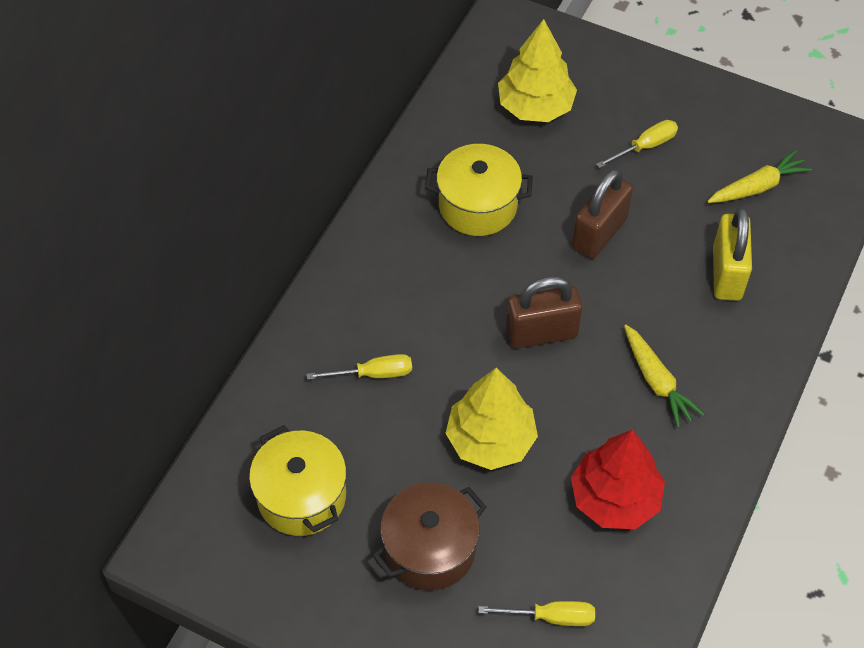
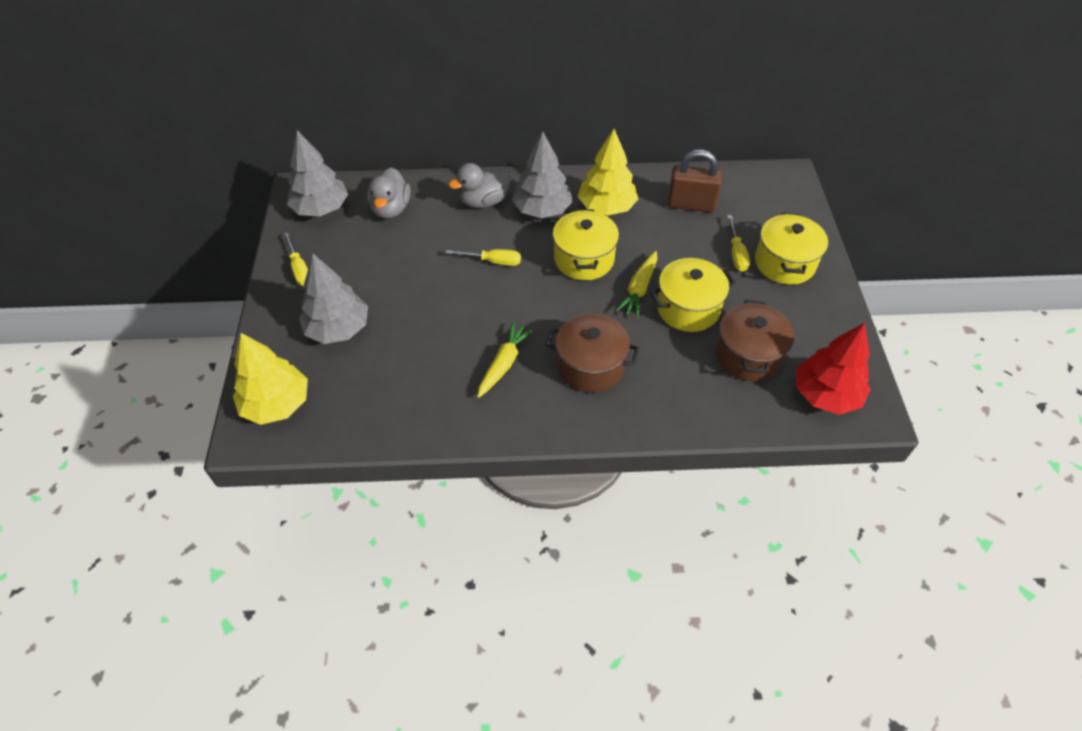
brown padlock: [506,276,583,349] [572,169,633,259] = 2 -> [667,150,722,212] = 1
brown pot: [373,483,486,590] = 1 -> [546,313,640,392] [715,300,794,381] = 2
grey duck: none = 0 -> [367,167,411,219] [448,163,511,208] = 2
grey tree: none = 0 -> [287,130,348,217] [299,254,368,344] [512,131,573,218] = 3
yellow padlock: [713,207,752,301] = 1 -> none = 0
yellow pot: [249,425,347,536] [425,144,533,236] = 2 -> [553,209,619,280] [650,258,736,332] [755,213,828,285] = 3

